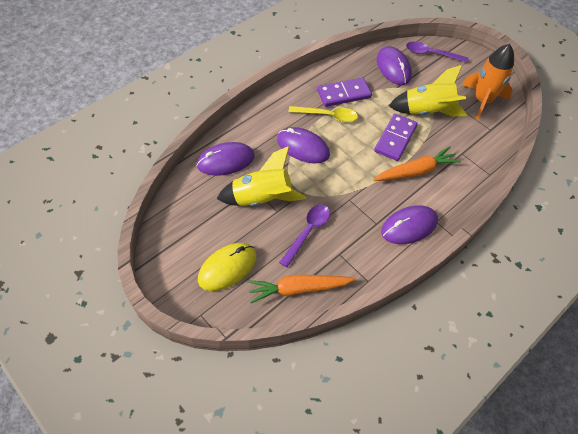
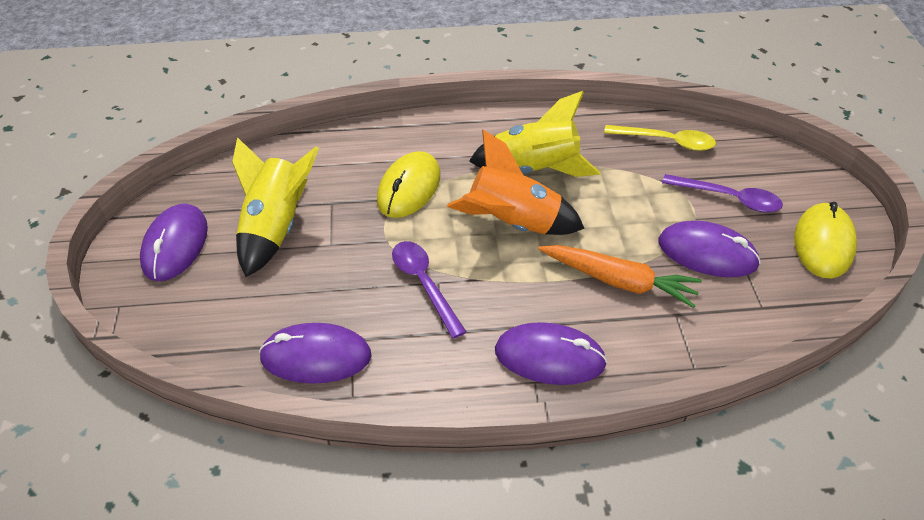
orange carrot: [247,274,356,303] [373,146,461,181] = 2 -> [538,245,702,308] = 1
purple domino: [317,78,372,107] [374,114,418,161] = 2 -> none = 0
yellow mouse: [198,243,256,291] = 1 -> [377,151,440,218] [794,202,857,278] = 2

